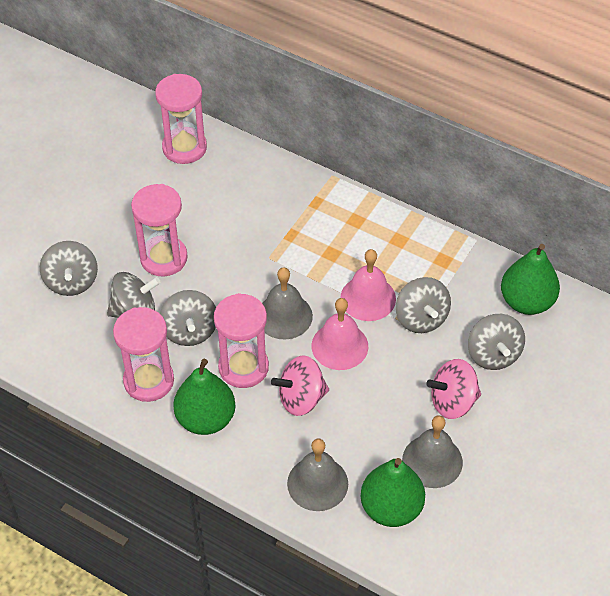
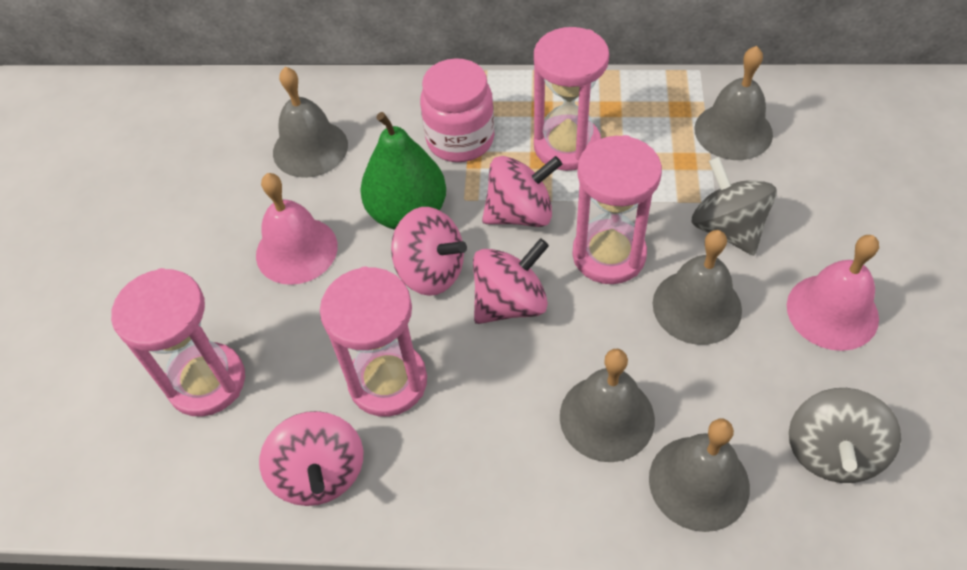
green pear: [173,359,236,435] [361,458,425,527] [501,244,560,315] = 3 -> [360,112,446,230] = 1
grey bell: [262,267,313,340] [287,439,348,511] [402,415,463,488] = 3 -> [273,67,348,178] [560,349,655,462] [649,419,750,532] [653,230,742,345] [694,46,773,160] = 5
grey spinning top: [40,241,98,296] [107,272,161,318] [160,290,216,346] [396,277,451,333] [468,314,525,370] = 5 -> [691,157,777,255] [789,388,901,483] = 2
pink jar: none = 0 -> [420,58,494,162] = 1
pink spinning top: [271,355,329,416] [426,359,481,419] = 2 -> [259,411,363,506] [391,207,467,296] [473,238,549,324] [482,156,562,227] = 4

